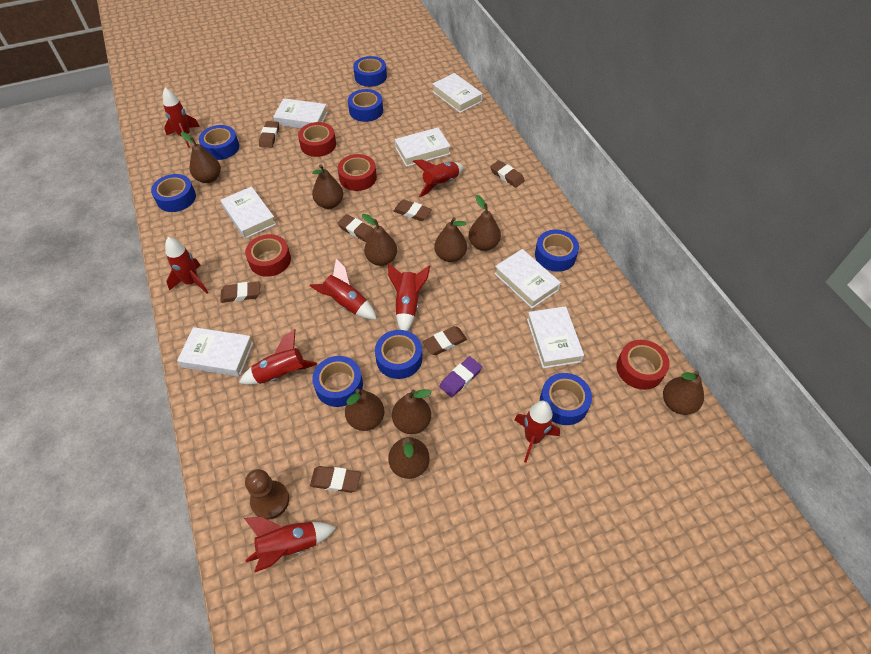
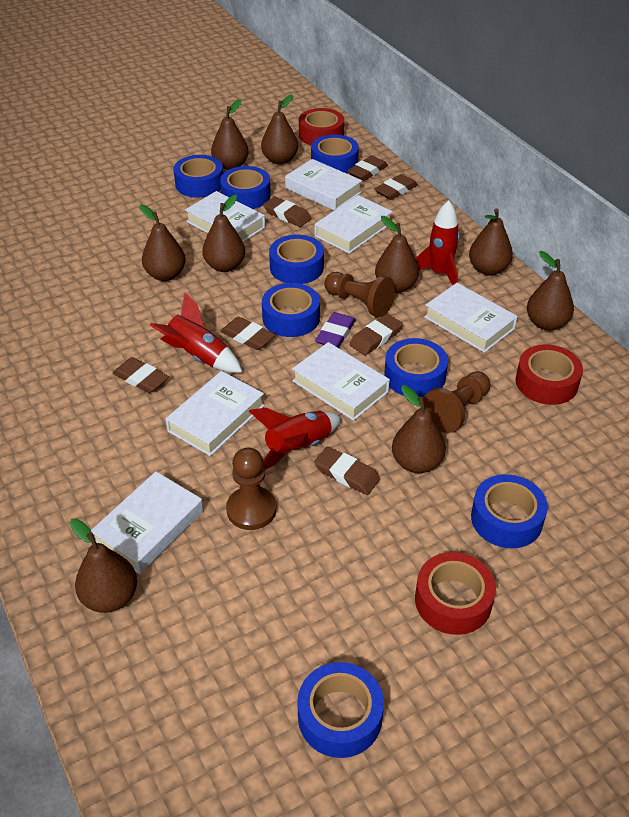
brown pawn: [245,469,289,520] = 1 -> [226,448,277,530] [324,272,395,317] [423,371,490,433] = 3
red rocket: [163,88,200,148] [165,237,208,294] [239,329,317,385] [244,517,336,572] [309,258,377,320] [388,263,430,331] [413,159,464,197] [514,401,560,463] = 8 -> [150,293,243,373] [249,408,342,470] [415,200,460,286] = 3
red tape: [245,234,291,277] [298,122,336,157] [338,154,377,191] [616,340,670,390] = 4 -> [299,108,344,145] [415,552,496,635] [516,344,583,405] = 3

